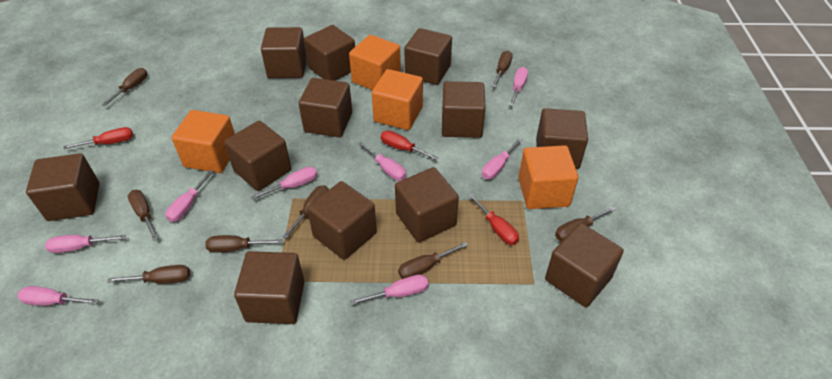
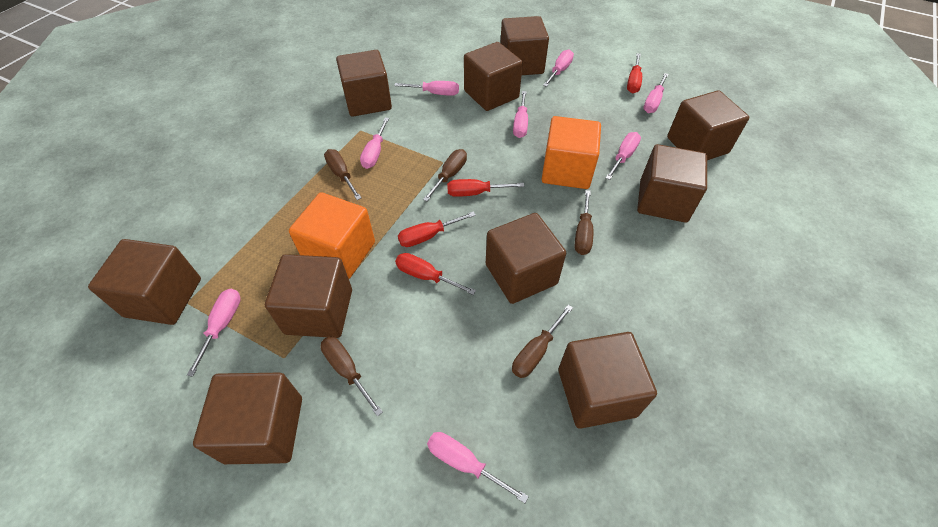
brown cube: [26,153,100,221] [224,121,291,191] [234,251,304,324] [261,27,307,78] [299,78,352,137] [304,25,355,81] [307,181,377,260] [395,167,459,242] [404,28,452,85] [442,81,486,138] [536,108,588,169] [545,223,624,307] = 12 -> [88,239,201,325] [193,373,302,464] [265,254,352,338] [336,50,392,117] [464,42,523,111] [486,213,566,304] [501,16,549,75] [558,332,657,429] [637,144,707,223] [667,90,749,160] = 10
brown screwdriver: [102,68,147,106] [107,265,190,284] [128,190,158,241] [205,235,283,253] [282,185,329,239] [398,242,468,279] [492,51,513,87] [555,206,616,241] = 8 -> [320,336,383,417] [324,149,361,200] [423,149,467,201] [512,305,573,378] [575,190,593,255] = 5
orange cube: [171,110,235,173] [349,35,401,90] [372,69,423,130] [518,145,579,209] = 4 -> [289,192,375,279] [542,116,601,189] = 2
red screwdriver: [63,127,133,149] [381,131,439,160] [468,194,519,245] = 3 -> [395,253,476,295] [398,211,476,247] [447,179,525,197] [627,53,642,93] = 4

